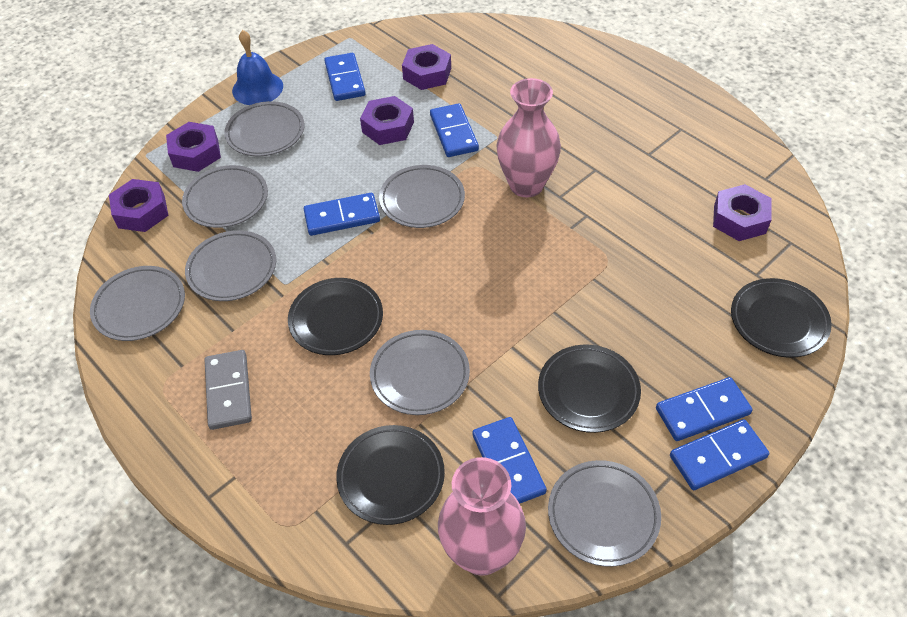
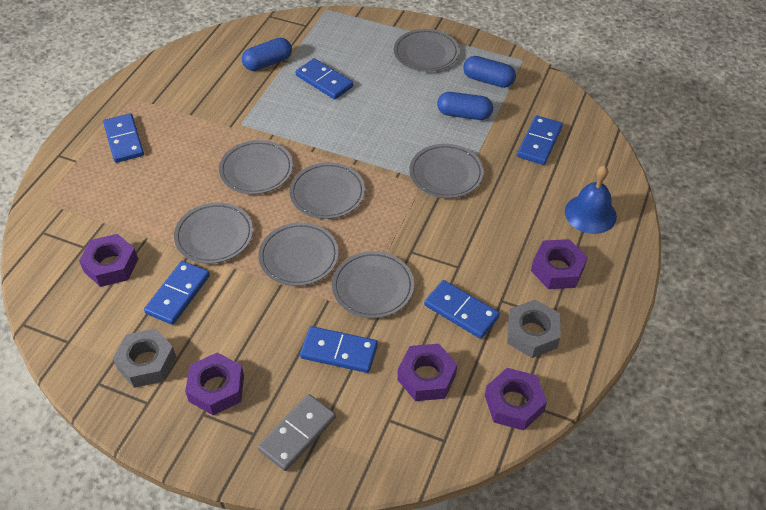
black plate: [288,278,383,355] [336,425,445,525] [538,345,641,433] [731,278,832,358] = 4 -> none = 0
blue capsule: none = 0 -> [242,38,292,71] [437,92,493,120] [463,56,516,88] = 3
grey nut: none = 0 -> [113,328,176,388] [507,300,560,358] = 2
pink vase: [438,457,526,576] [496,78,561,197] = 2 -> none = 0

